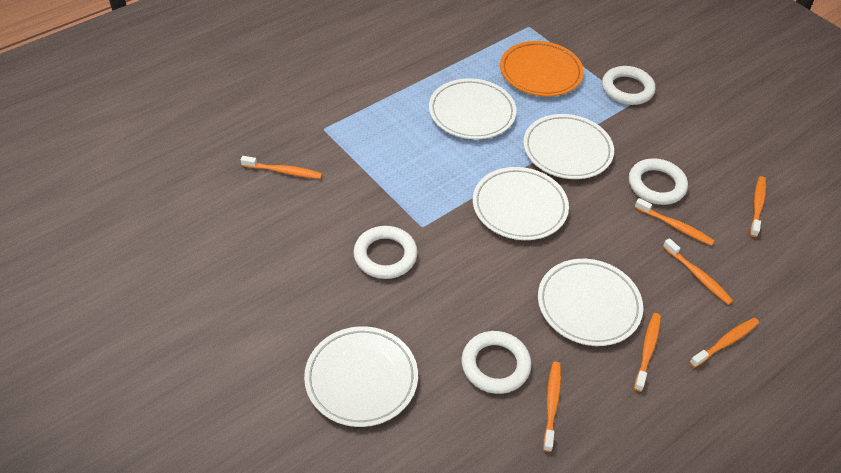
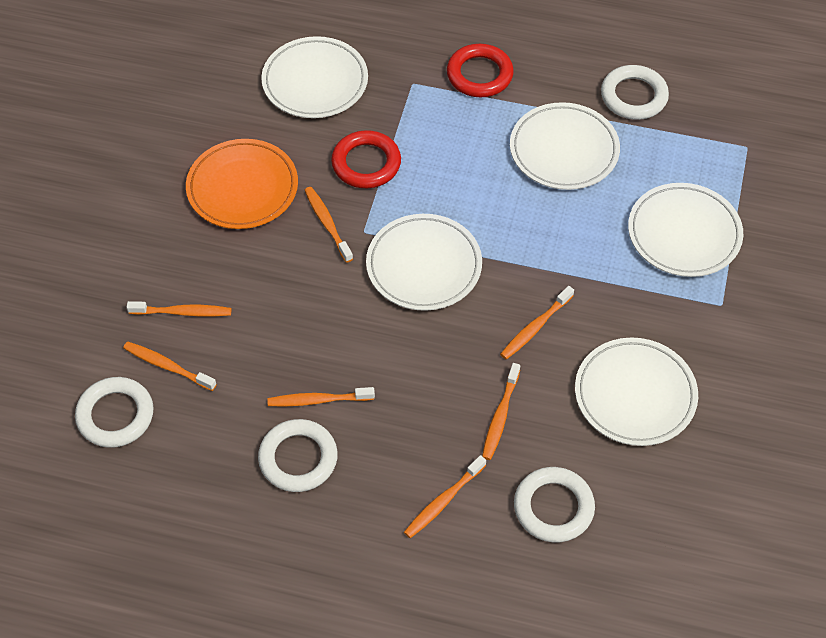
red ring: none = 0 -> [331,130,401,188] [447,44,514,97] = 2

